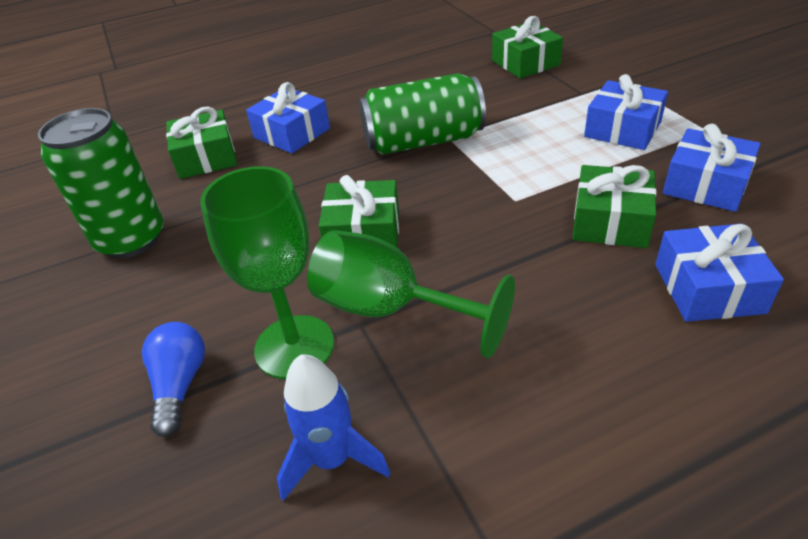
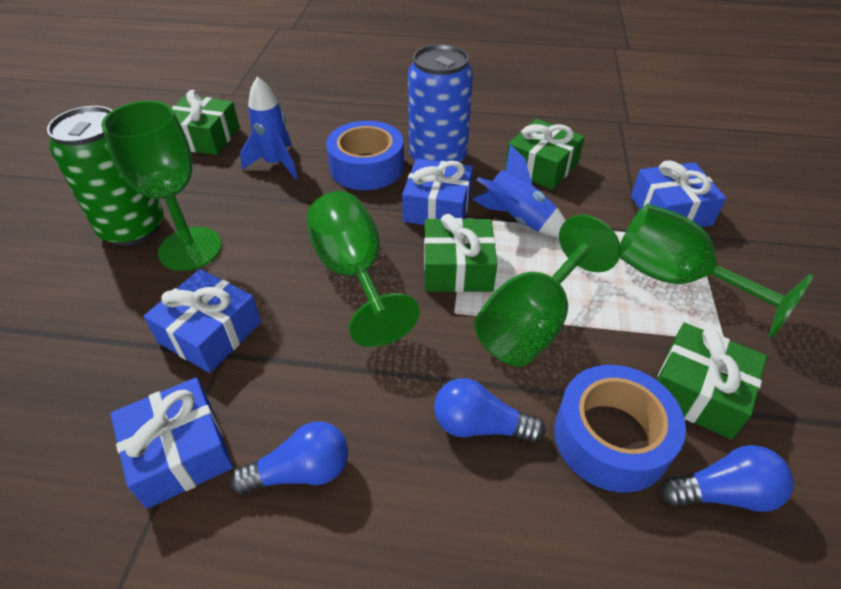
blue can: none = 0 -> [408,44,473,162] = 1
blue light bulb: [142,322,205,437] = 1 -> [230,421,348,495] [434,378,545,443] [660,445,794,512] = 3
blue rocket: [277,354,390,501] = 1 -> [240,77,298,179] [472,144,566,238] = 2
blue tape: none = 0 -> [326,121,404,190] [554,365,686,493] = 2
green can: [38,108,164,259] [359,73,486,155] = 2 -> [47,106,164,246] = 1
green goblet: [200,166,334,379] [307,230,515,358] = 2 -> [101,101,222,271] [306,191,420,347] [474,215,621,366] [620,204,814,338] = 4

